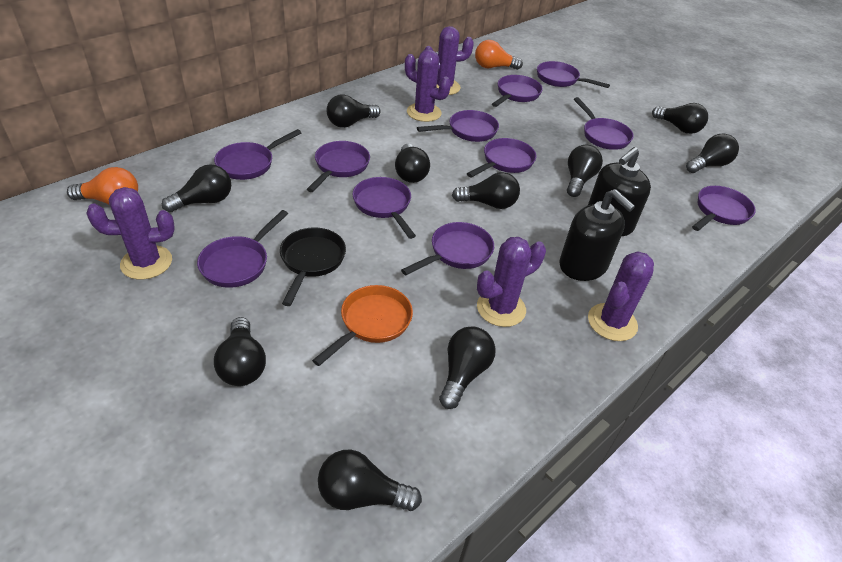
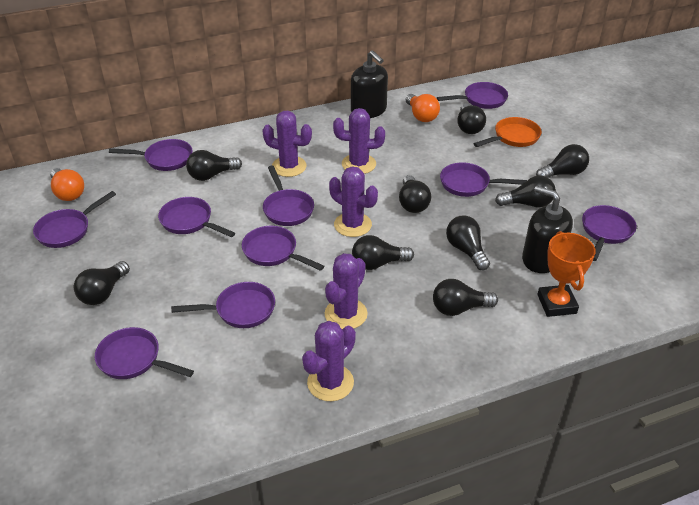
black light bulb: [162,164,231,212] [214,317,266,386] [318,450,422,511] [327,94,381,128] [395,144,430,183] [439,326,495,409] [452,172,520,209] [567,145,603,197] [652,103,708,134] [686,134,739,173] = 10 -> [74,261,130,305] [186,150,242,181] [352,235,414,270] [399,175,431,213] [433,279,498,316] [446,216,490,270] [457,103,486,134] [495,175,556,208] [536,144,589,178] = 9
black pan: [280,228,346,306] = 1 -> none = 0
orange trophy: none = 0 -> [537,231,596,317] = 1
purple pan: [197,210,288,288] [214,129,301,180] [307,141,370,192] [352,177,416,239] [401,222,494,275] [417,110,499,142] [467,138,536,178] [492,75,543,107] [537,61,610,88] [574,97,634,150] [692,186,756,231] = 11 -> [33,191,116,248] [95,327,194,379] [109,139,193,171] [158,197,235,237] [171,282,275,328] [242,226,324,271] [263,166,314,226] [437,82,508,109] [440,162,527,197] [582,205,637,261] = 10

